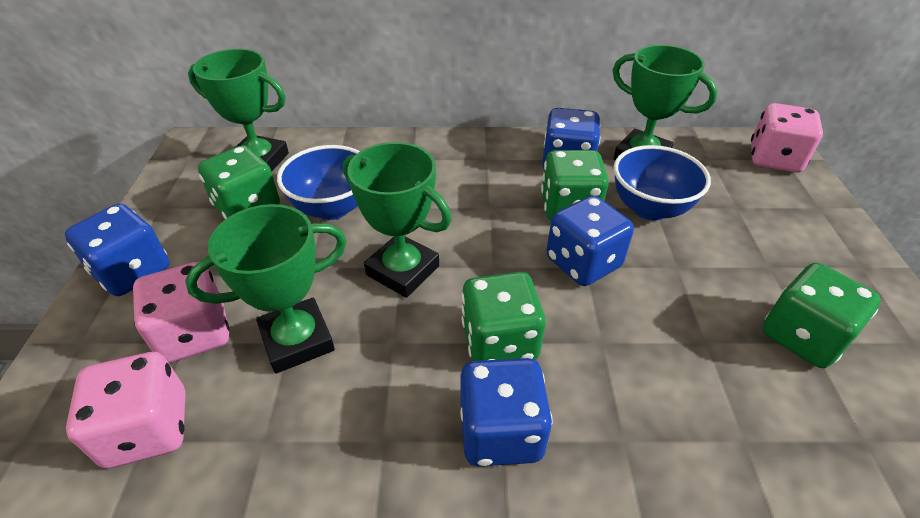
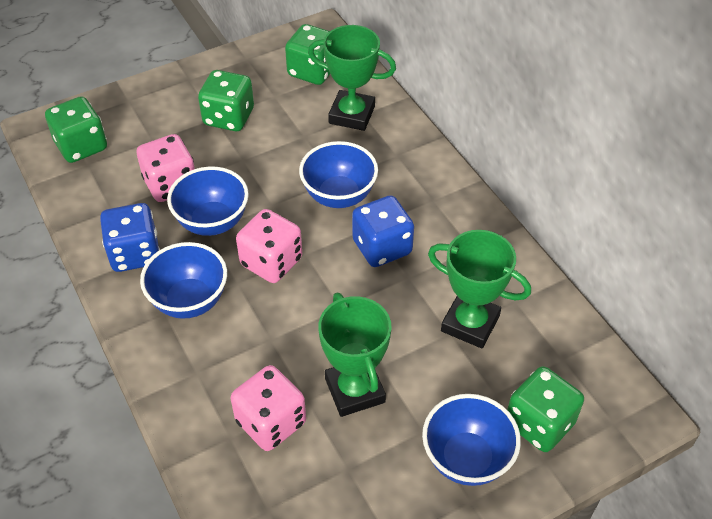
blue bowl: [277,145,360,220] [614,145,711,220] = 2 -> [140,242,227,319] [167,166,249,236] [299,141,378,208] [422,394,521,486] = 4
blue dice: [65,204,170,296] [460,358,553,466] [542,108,601,168] [546,196,634,286] = 4 -> [100,203,160,272] [352,195,414,267] = 2
green trophy: [185,204,347,373] [188,49,289,172] [343,142,451,298] [612,45,717,160] = 4 -> [308,25,396,131] [318,293,392,417] [428,230,531,348] = 3

